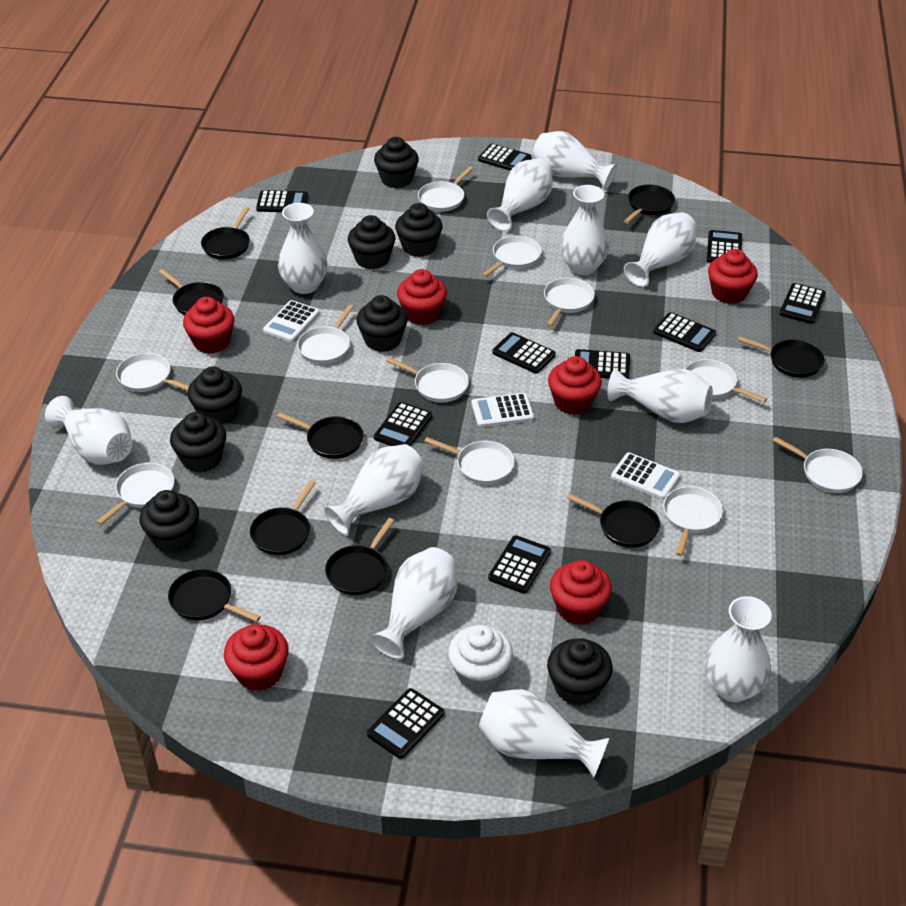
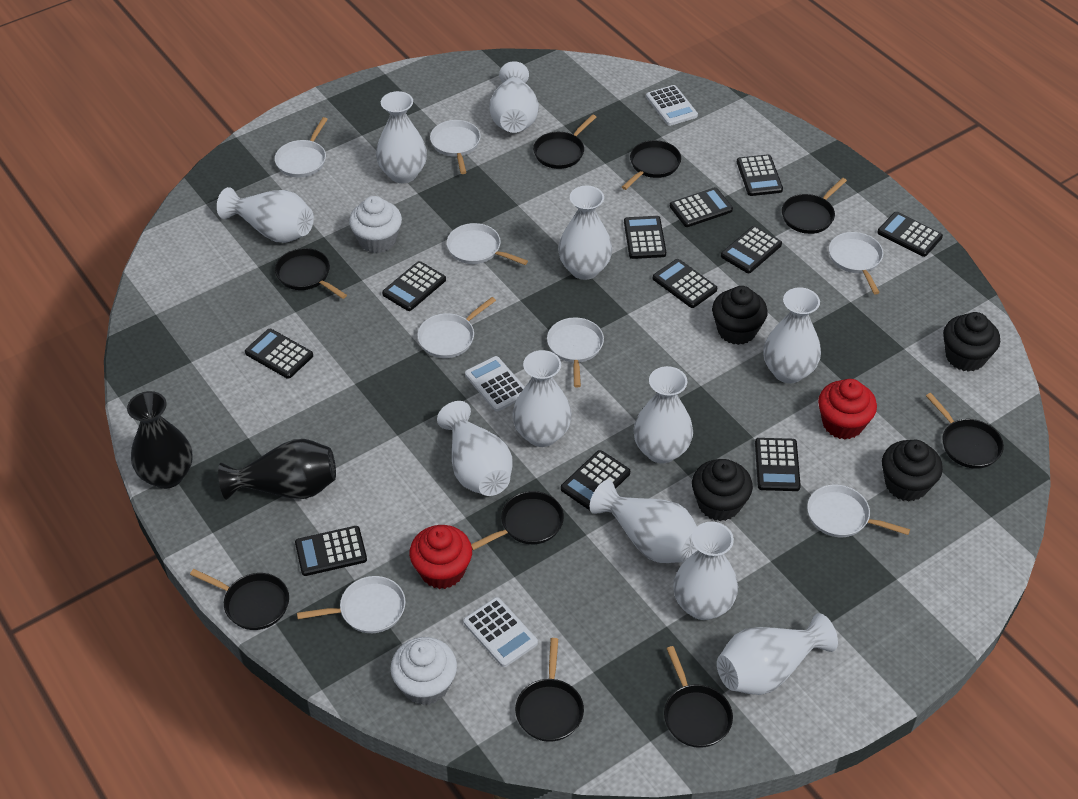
black calculator: [256,190,308,212] [367,688,444,759] [374,402,432,446] [478,143,532,171] [488,535,551,594] [492,332,556,374] [575,349,630,379] [653,312,716,352] [707,230,742,263] [779,283,826,324] = 10 -> [245,329,313,379] [295,526,367,576] [382,261,446,311] [561,450,630,510] [624,216,666,259] [653,259,717,308] [670,187,733,227] [721,226,782,273] [737,154,783,196] [755,438,801,491] [877,212,943,257] = 11
black cupcake: [139,490,199,553] [170,412,226,473] [188,366,242,425] [348,215,396,270] [356,295,408,352] [374,137,419,188] [395,203,443,257] [547,638,613,706] = 8 -> [692,459,753,521] [712,286,768,345] [882,440,943,501] [943,312,1000,372] = 4
black vase: none = 0 -> [127,391,193,489] [218,439,336,500] = 2
red cupcake: [183,297,235,354] [224,624,289,691] [397,269,447,325] [548,356,602,415] [550,560,612,625] [708,249,758,304] = 6 -> [409,525,472,589] [818,379,877,439] = 2
white cupcake: [448,625,513,692] = 1 -> [349,196,402,253] [390,637,457,705] = 2
white pan: [96,463,174,525] [116,353,189,392] [297,305,353,364] [386,357,469,402] [418,166,473,212] [424,437,515,484] [482,236,542,277] [544,278,595,327] [663,486,723,556] [685,359,767,403] [772,436,863,493] = 11 -> [275,117,328,178] [297,576,406,633] [417,297,496,358] [430,120,481,174] [447,223,528,265] [547,317,604,388] [807,485,910,537] [829,232,883,294] = 8

